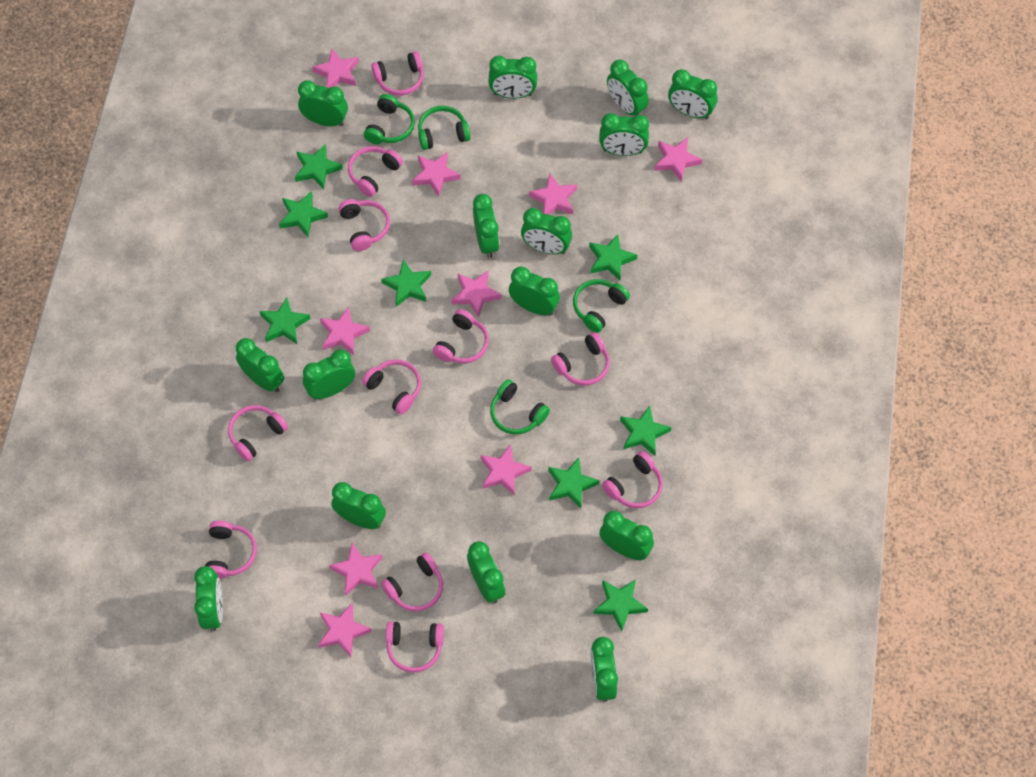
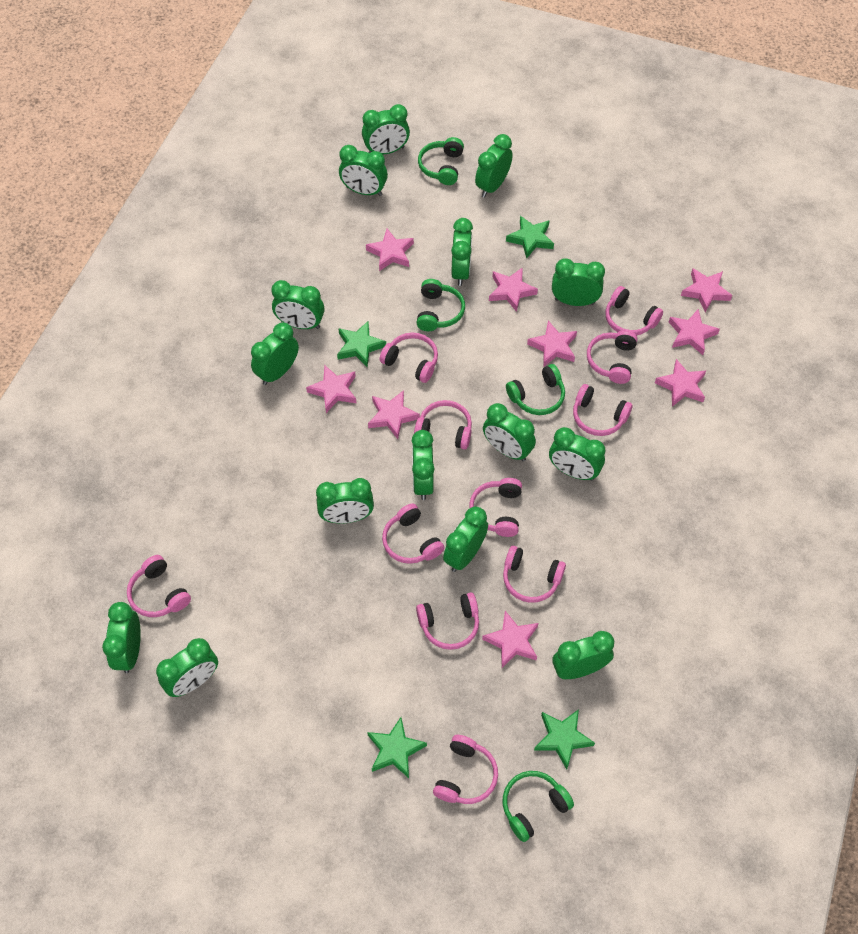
green star: [260,297,311,344] [279,191,328,237] [295,145,343,189] [381,260,431,307] [548,457,599,509] [589,234,637,281] [593,579,648,632] [620,406,672,456] = 8 -> [337,321,386,367] [367,717,427,778] [506,216,554,258] [534,709,595,769] = 4

